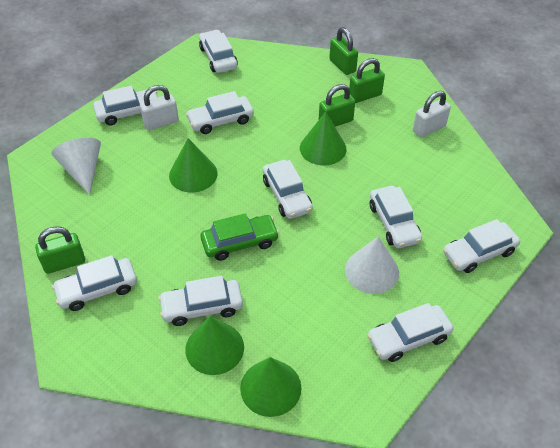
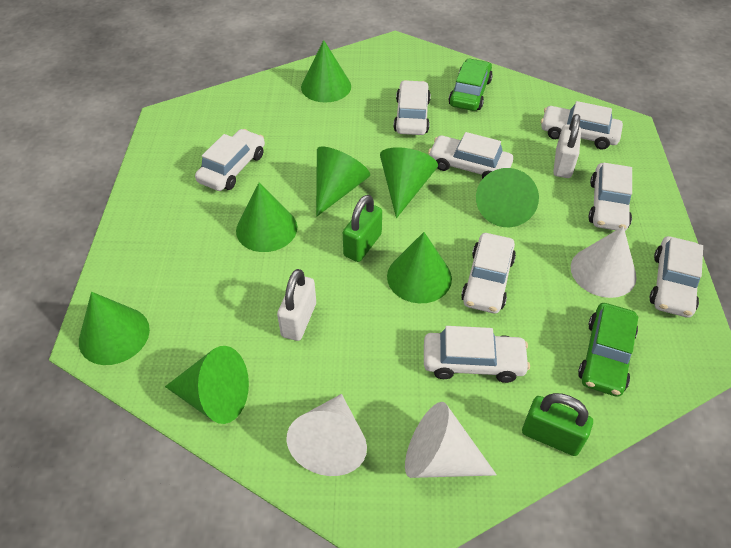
green car: [200,213,279,261] = 1 -> [449,58,493,111] [578,303,638,397] = 2
green cone: [169,138,218,193] [185,316,244,375] [240,357,301,417] [300,112,347,165] = 4 -> [79,292,150,365] [165,346,249,424] [236,183,297,252] [301,40,351,103] [316,146,370,217] [380,147,438,218] [387,232,452,303] [476,168,539,227] = 8
green padlock: [35,226,85,274] [319,84,355,127] [329,27,358,75] [349,58,385,103] = 4 -> [343,195,382,262] [522,393,593,456] = 2
white car: [52,255,137,311] [93,86,157,126] [158,276,243,326] [186,91,254,134] [199,30,238,73] [263,160,313,219] [367,303,454,362] [370,186,422,248] [443,219,520,273] = 9 -> [195,129,265,191] [393,80,431,135] [424,326,530,383] [428,132,513,179] [461,233,516,313] [541,101,623,149] [588,163,632,231] [650,236,703,318] = 8
white cone: [51,138,101,196] [345,237,399,294] = 2 -> [287,394,367,476] [405,402,497,478] [571,226,637,298] = 3

